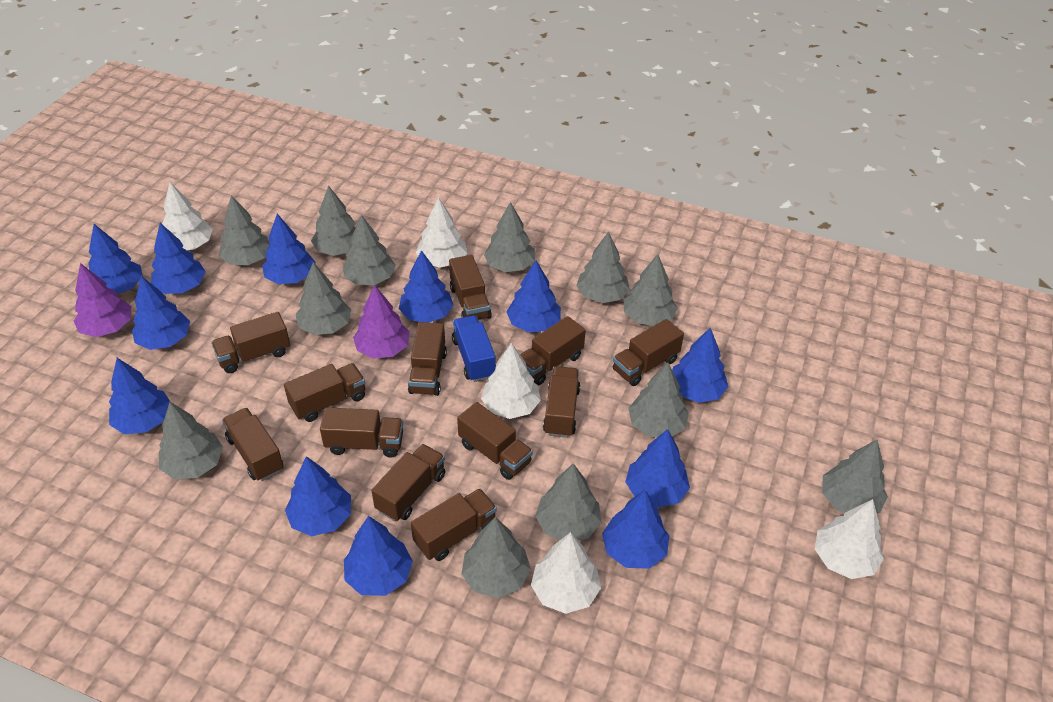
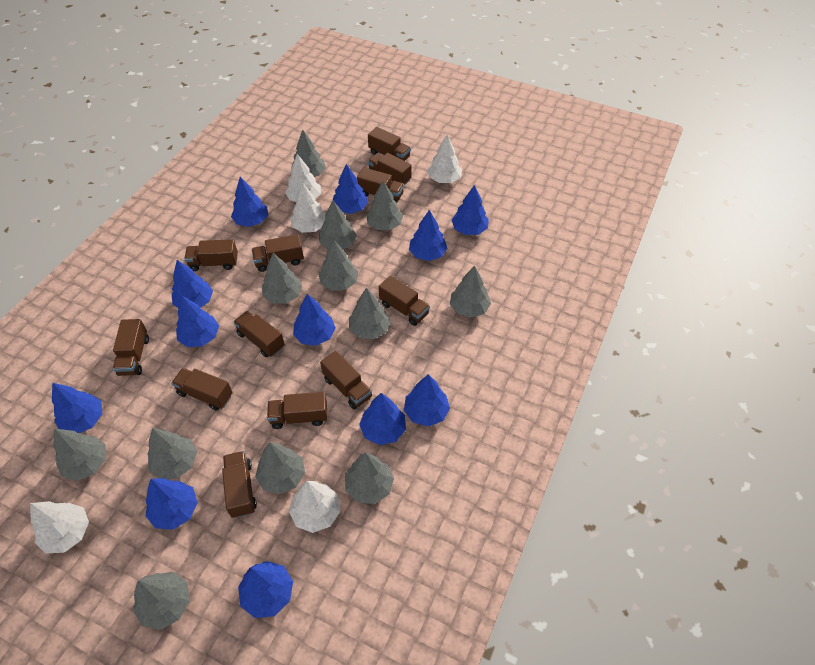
blue truck: [452,315,496,382] = 1 -> none = 0
purple tree: [74,263,131,337] [353,285,410,359] = 2 -> none = 0

